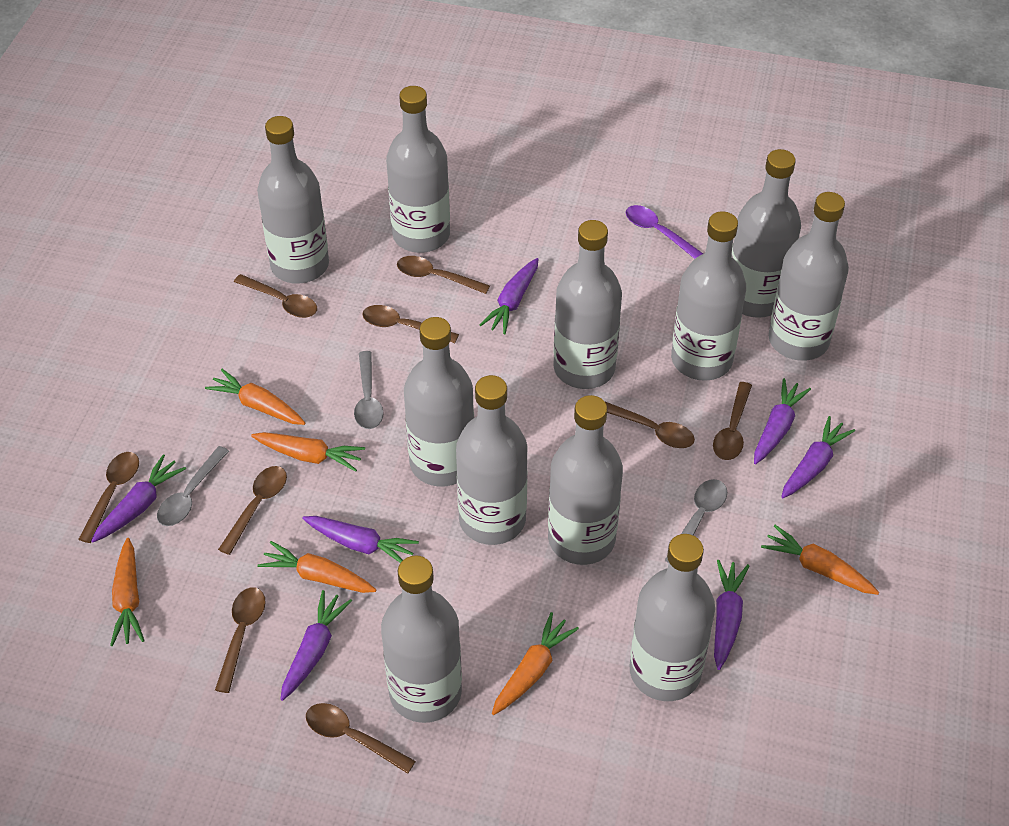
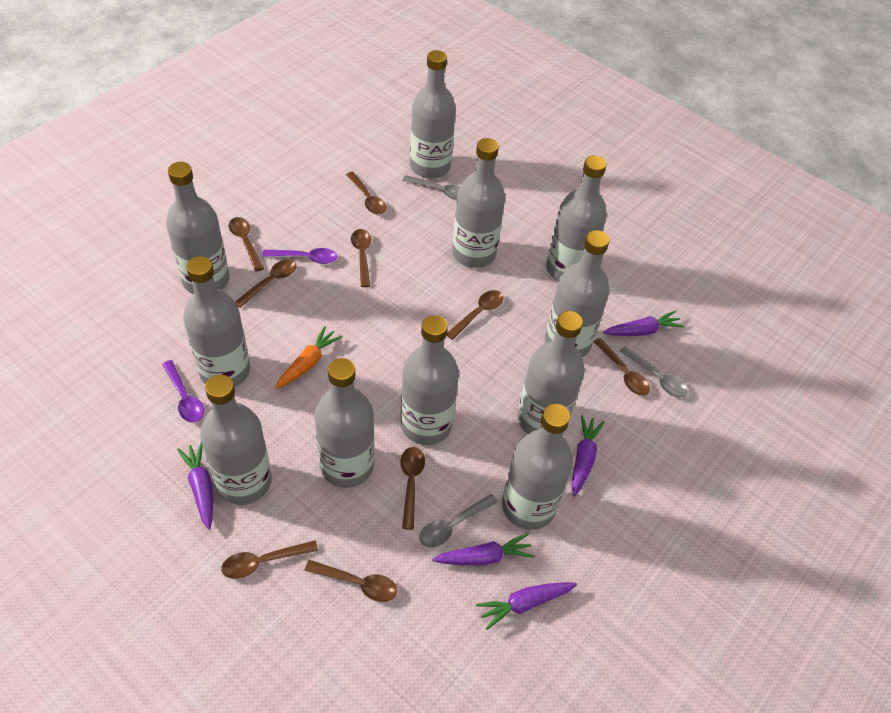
orange carrot: [110,538,145,646] [205,369,306,425] [251,432,365,472] [257,541,376,593] [492,612,579,715] [761,525,879,595] = 6 -> [275,326,342,389] = 1
purple carrot: [91,454,186,542] [280,590,352,701] [302,516,419,563] [480,258,539,334] [714,560,750,670] [754,378,811,464] [781,416,855,498] = 7 -> [177,442,213,530] [432,533,535,565] [476,582,577,630] [572,415,605,497] [603,310,685,336] = 5
purple spoon: [626,205,703,259] = 1 -> [162,360,204,423] [262,248,337,264] = 2

